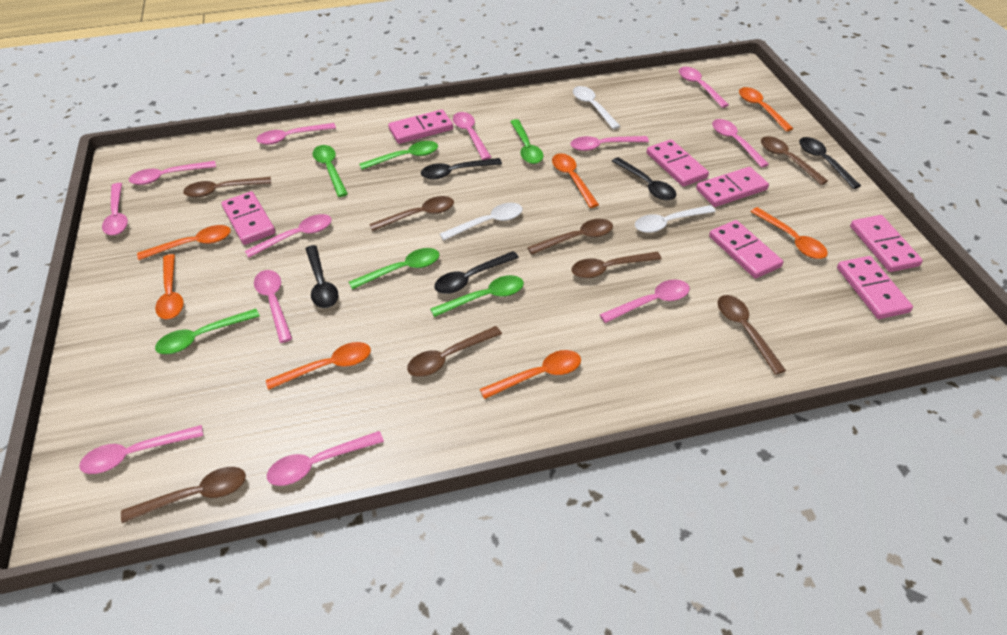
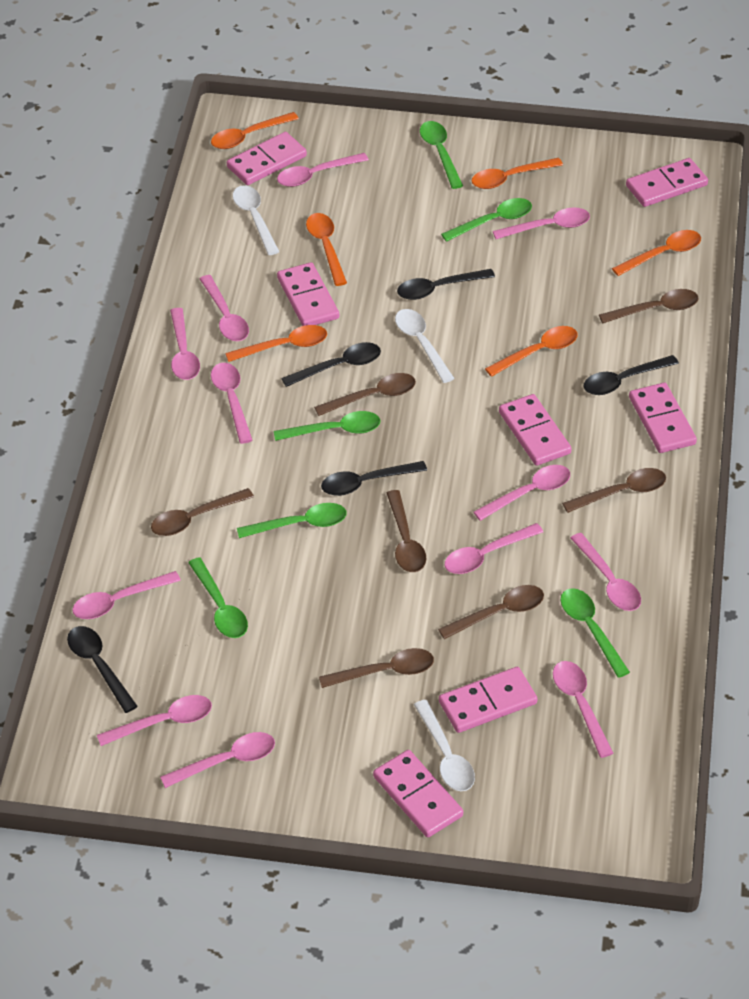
brown spoon: [121,467,246,523] [183,177,271,198] [369,196,454,231] [407,326,502,377] [527,219,613,255] [571,252,662,278] [718,295,786,375] [761,136,828,185] = 8 -> [151,488,254,536] [314,373,416,416] [319,648,434,688] [387,490,426,572] [438,585,544,639] [562,468,666,513] [599,289,699,323] = 7
orange spoon: [137,225,231,260] [155,254,184,319] [266,342,371,390] [480,350,581,399] [552,153,599,208] [739,87,793,132] [750,207,828,259] = 7 -> [211,112,299,149] [225,325,327,362] [306,213,347,286] [471,158,563,189] [485,326,577,377] [612,230,701,276] = 6

